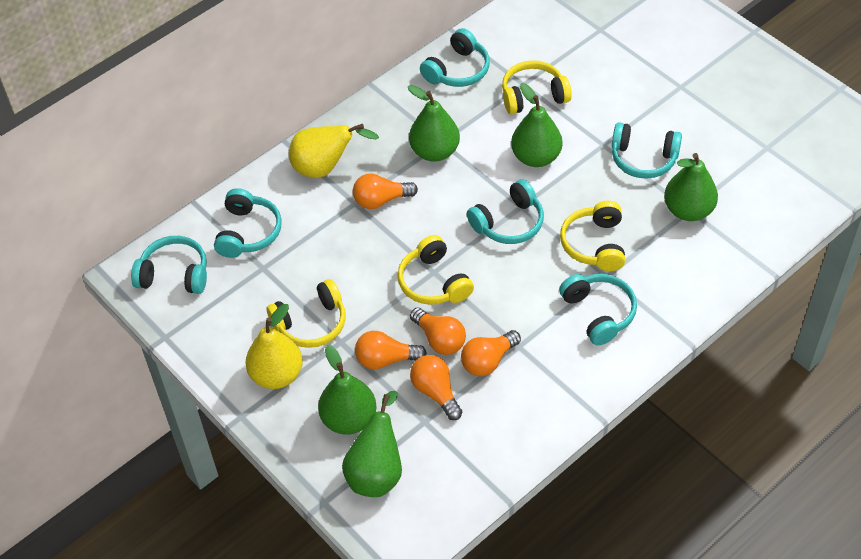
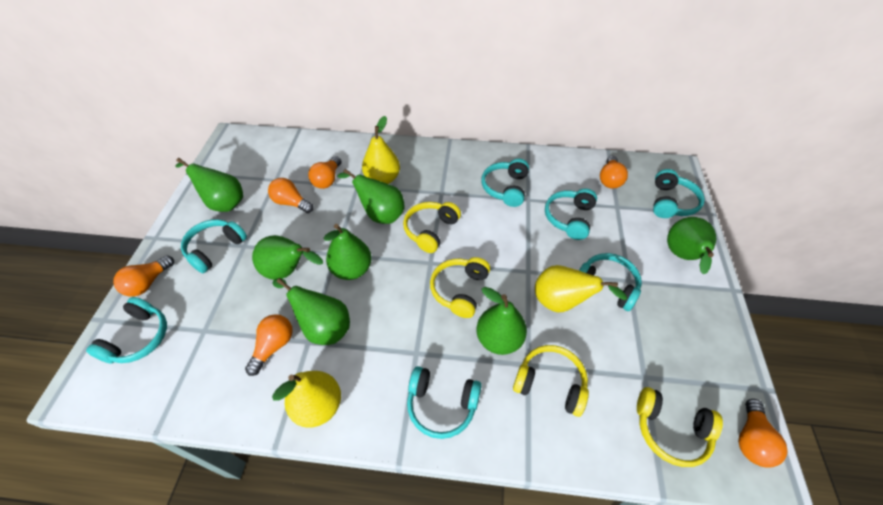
green pear: [318,345,377,435] [342,391,402,497] [408,85,460,162] [511,83,562,167] [664,153,718,221] = 5 -> [175,158,243,212] [252,235,323,280] [273,278,350,345] [323,224,372,280] [337,169,404,224] [477,287,527,355] [667,217,716,274] = 7
orange light bulb: [353,173,418,209] [355,331,427,369] [410,308,466,355] [410,355,462,420] [461,330,521,376] = 5 -> [113,255,174,296] [245,314,293,376] [268,178,314,213] [308,156,341,189] [600,156,628,189] [738,399,788,468] = 6
turquoise headphones: [131,236,207,294] [214,188,282,258] [420,28,490,87] [467,179,544,244] [559,274,637,345] [612,122,682,179] = 6 -> [86,297,167,364] [181,219,247,273] [407,366,482,439] [481,159,529,207] [545,189,597,240] [579,253,642,311] [653,169,705,218] = 7
yellow pear: [246,304,303,389] [289,124,379,178] = 2 -> [272,371,341,428] [362,116,400,184] [535,265,627,312] = 3

